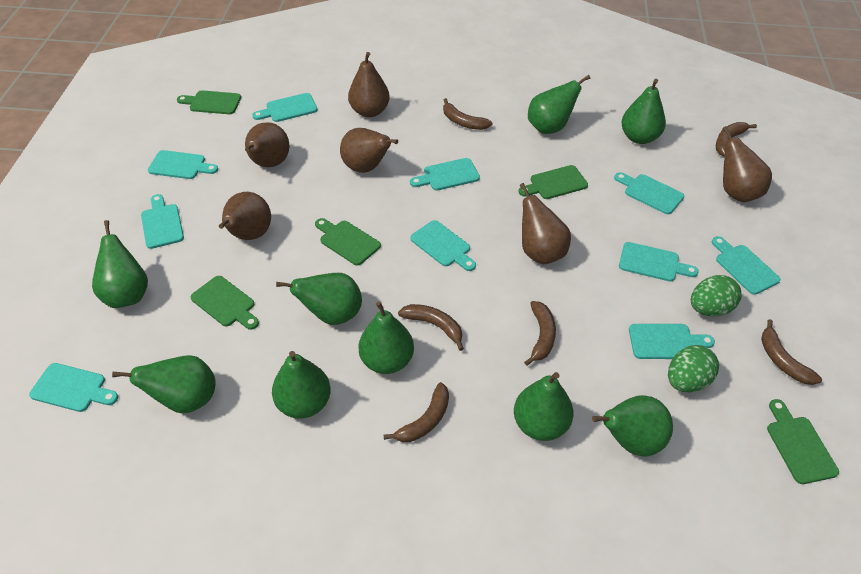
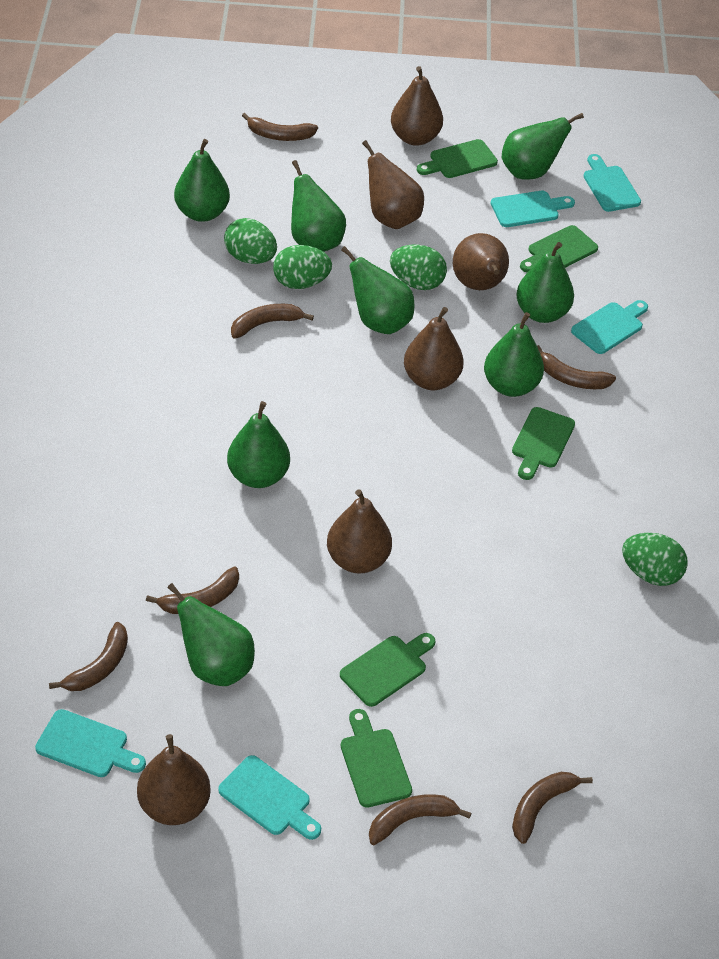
brown banana: [384,382,449,442] [398,304,464,351] [443,98,493,130] [524,301,556,366] [716,122,757,157] [761,319,822,385] = 6 -> [49,622,128,691] [146,567,239,614] [231,304,314,339] [242,113,318,141] [369,794,472,845] [512,772,593,844] [537,345,616,389] = 7
green egg: [668,345,719,392] [691,275,742,317] = 2 -> [224,218,277,264] [273,245,332,289] [390,245,447,290] [622,533,688,586] = 4
green pear: [92,220,148,308] [112,355,216,414] [272,351,331,419] [276,273,362,325] [358,302,414,374] [514,372,573,441] [528,75,590,134] [592,395,673,456] [621,79,666,144] = 9 -> [167,583,255,686] [174,139,230,222] [227,401,290,488] [291,160,346,252] [341,246,415,334] [484,312,544,397] [502,113,584,180] [516,242,574,323] = 8
turquoise cutting board: [29,363,118,412] [141,194,184,249] [148,150,218,179] [252,93,317,122] [410,158,480,191] [410,220,476,271] [614,172,684,214] [619,242,699,281] [629,324,715,359] [712,236,781,295] = 10 -> [35,709,146,777] [218,755,321,840] [491,191,575,227] [571,300,648,354] [584,154,641,212] = 5

